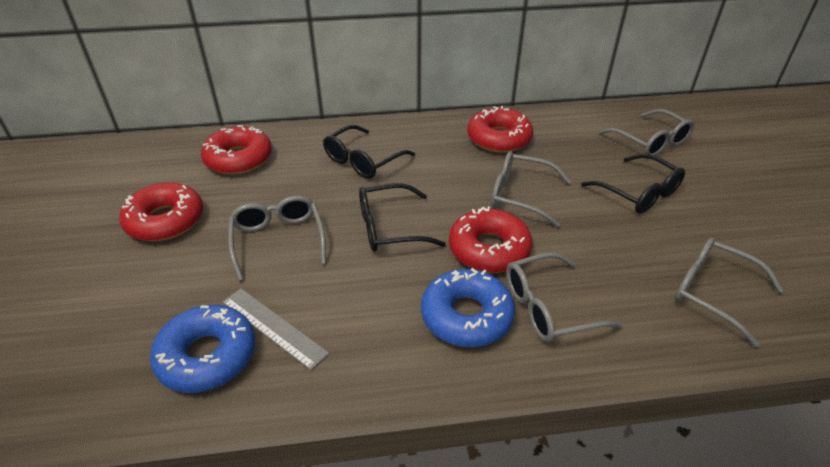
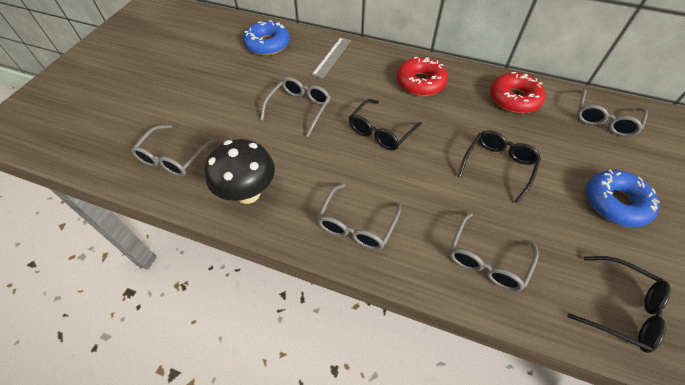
black mushroom: none = 0 -> [205,139,275,204] = 1
red donut: [119,182,203,241] [201,125,272,174] [449,207,533,273] [467,106,533,153] = 4 -> [397,57,448,96] [490,72,545,113] = 2

